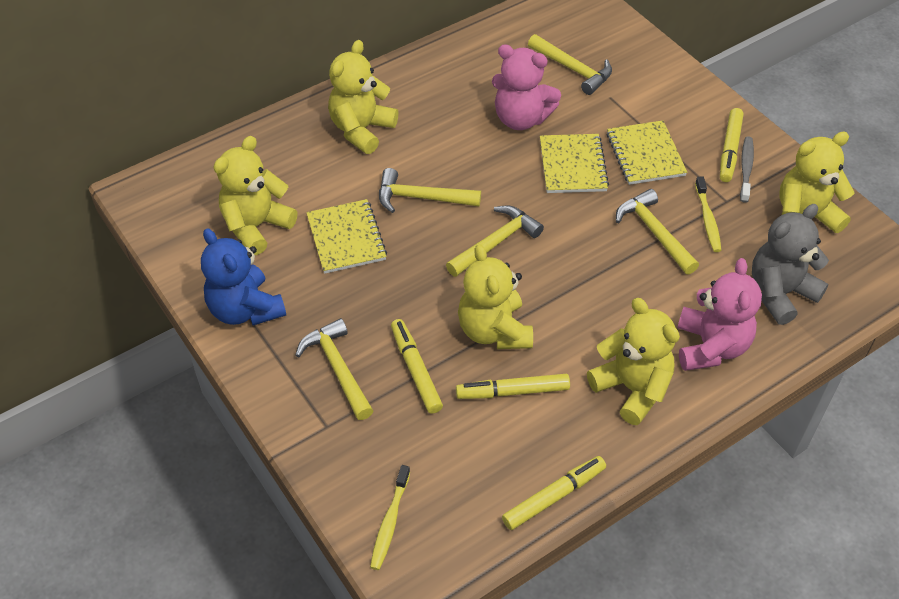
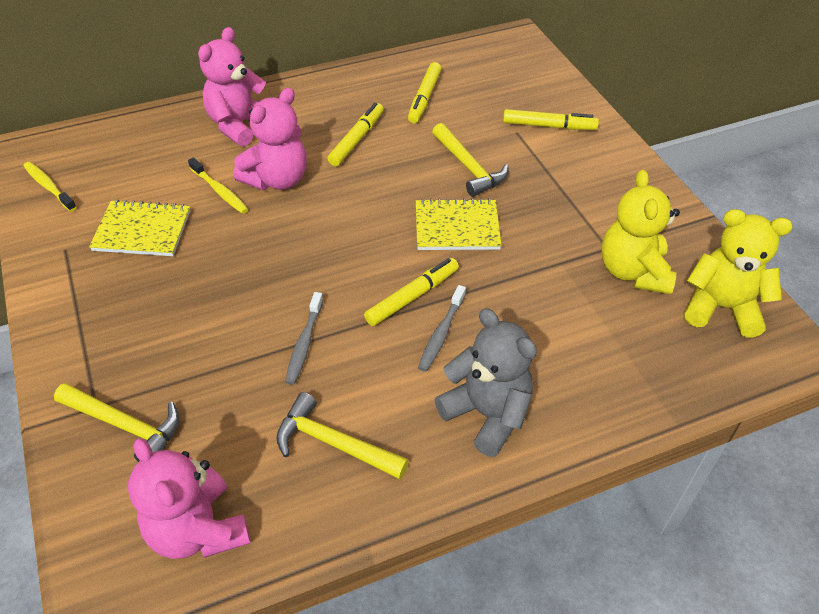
blue teddy bear: [201,228,286,326] = 1 -> none = 0
grey toothbrush: [740,137,754,203] = 1 -> [285,292,323,385] [418,285,466,372] = 2
pink teddy bear: [492,44,561,130] [677,258,762,371] = 2 -> [128,438,250,559] [198,27,266,146] [233,88,307,190] = 3
yellow hammer: [295,318,373,420] [379,168,481,213] [446,205,544,277] [528,34,612,95] [616,189,699,275] = 5 -> [54,383,179,462] [276,392,409,479] [432,123,508,197] = 3
yellow notebook: [306,199,387,274] [540,134,609,193] [607,120,687,185] = 3 -> [89,200,191,256] [416,198,502,250] = 2
yellow teddy bear: [214,136,298,255] [328,40,399,154] [458,244,533,349] [587,298,680,425] [780,132,855,233] = 5 -> [602,170,680,294] [684,209,792,337] = 2

